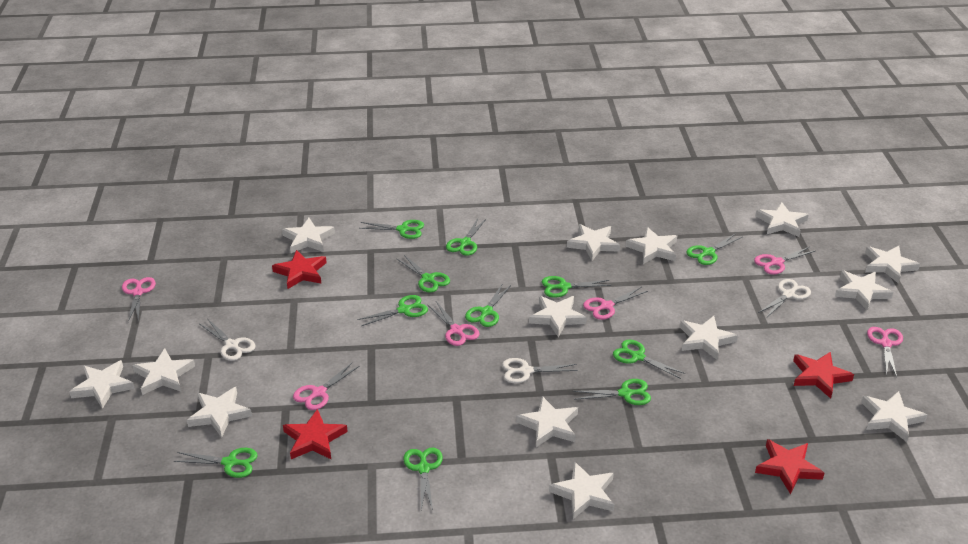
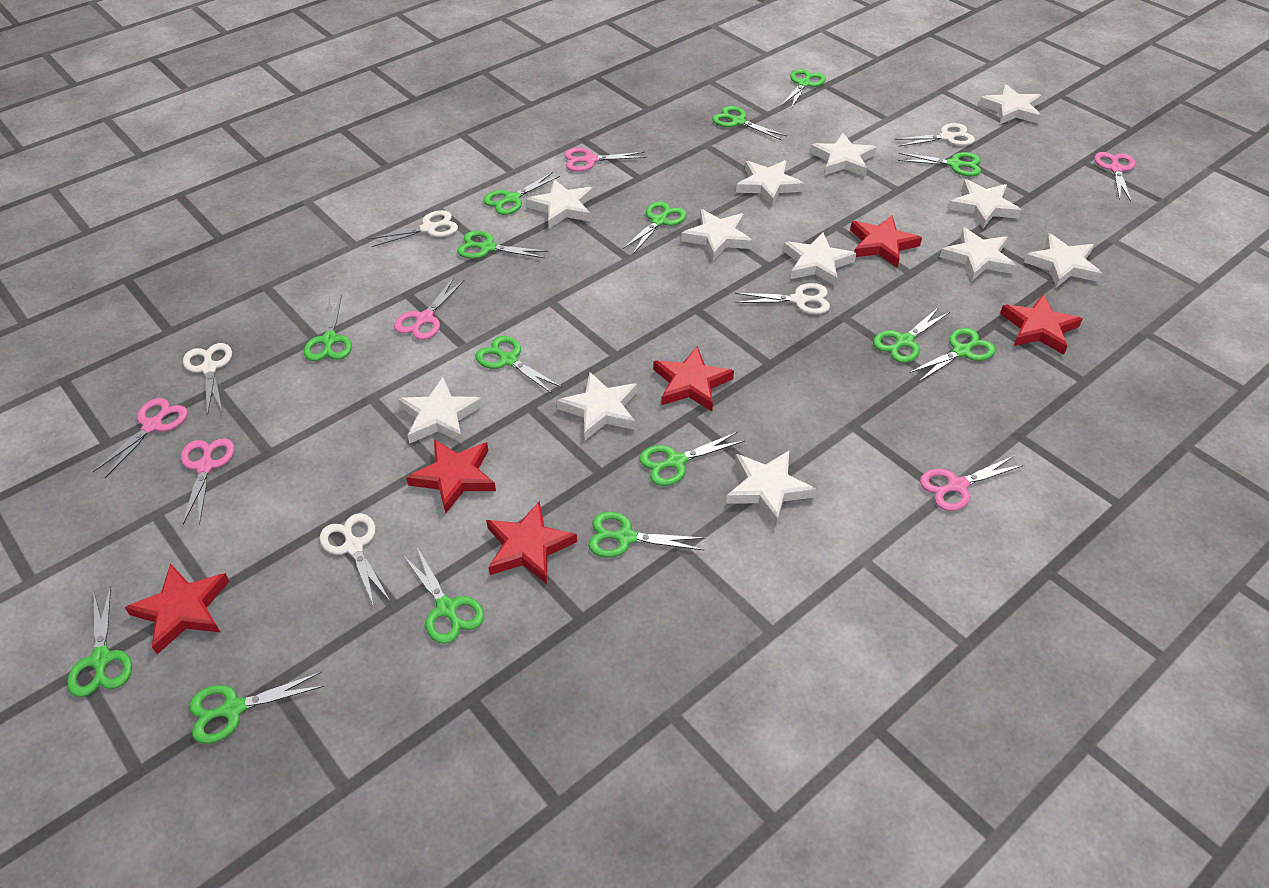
green scissors: [174,448,258,478] [357,295,428,326] [359,220,424,239] [396,254,450,293] [403,448,443,510] [446,218,486,256] [465,283,511,327] [542,276,611,298] [573,379,651,405] [613,340,686,379] [687,233,742,265] = 11 -> [67,586,132,697] [189,672,325,744] [304,294,352,361] [402,547,484,644] [457,231,548,259] [476,336,563,394] [483,172,560,215] [588,512,705,558] [623,201,687,254] [639,432,745,486] [712,106,787,140] [781,69,826,109] [873,307,950,363] [898,152,981,176] [909,328,995,382] = 15
red star: [272,250,327,289] [283,409,348,459] [755,439,824,494] [793,352,854,399] = 4 -> [124,563,229,654] [406,439,496,513] [486,501,577,584] [653,346,734,411] [850,215,922,268] [1000,294,1083,355] = 6
white scissors: [200,319,256,361] [502,358,578,383] [758,279,811,318] = 3 -> [183,343,232,415] [319,513,390,606] [368,210,458,247] [735,283,830,314] [894,123,975,147] = 5
white star: [69,360,135,409] [132,349,195,395] [187,387,252,437] [282,218,335,253] [516,396,578,447] [529,296,587,337] [549,461,614,519] [567,224,620,260] [626,227,677,264] [680,316,738,360] [756,202,809,237] [835,271,893,310] [861,391,927,442] [865,246,920,283] = 14 -> [398,377,483,444] [526,179,593,228] [557,372,637,440] [681,209,753,261] [726,451,816,526] [736,160,804,206] [783,232,856,286] [810,133,877,177] [940,227,1016,281] [948,179,1021,228] [979,84,1041,124] [1024,233,1102,287] = 12

